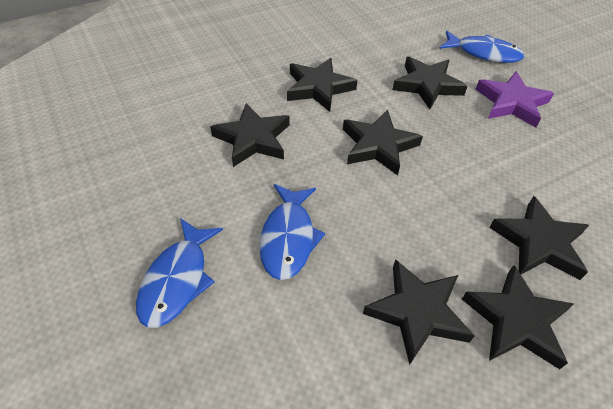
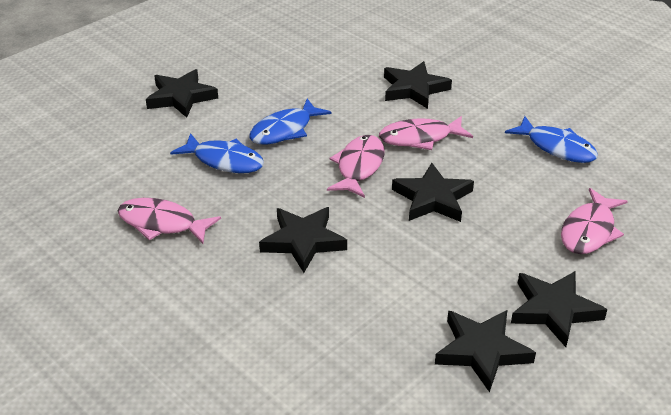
black star: [210,103,290,167] [287,58,358,112] [343,110,423,175] [363,259,475,365] [392,57,468,109] [462,265,574,369] [489,196,589,280] = 7 -> [146,69,218,118] [259,207,347,273] [384,61,452,109] [392,163,474,222] [435,310,536,393] [511,271,608,347] = 6
pink fish: none = 0 -> [118,198,221,244] [327,135,385,198] [379,116,473,150] [561,188,628,254] = 4
purple star: [475,71,554,128] = 1 -> none = 0

